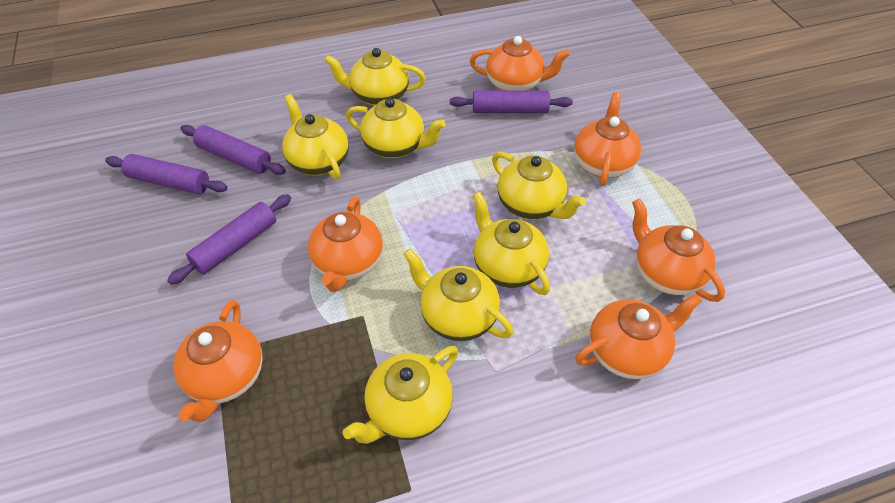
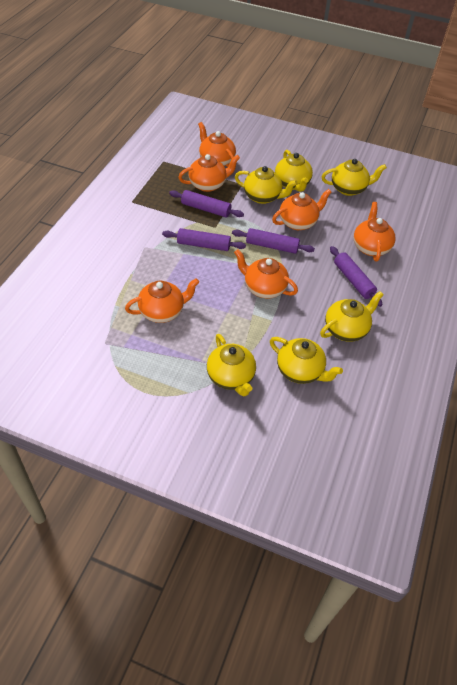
yellow teapot: [282,94,349,180] [324,48,426,106] [343,346,458,444] [346,98,445,158] [403,248,513,341] [473,192,550,295] [492,152,586,219] = 7 -> [207,334,256,396] [235,166,298,204] [270,337,343,384] [275,150,313,192] [320,291,384,342] [322,159,387,196] = 6

